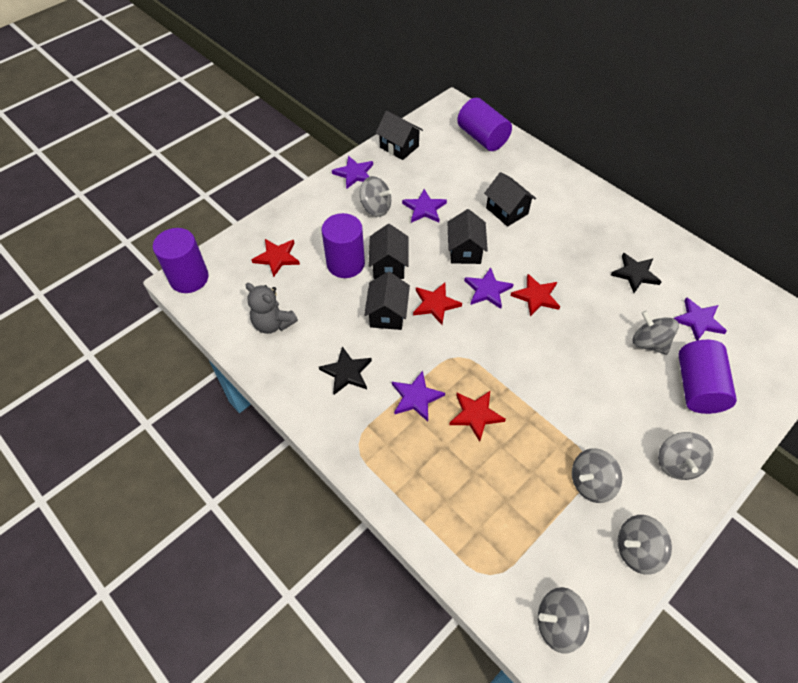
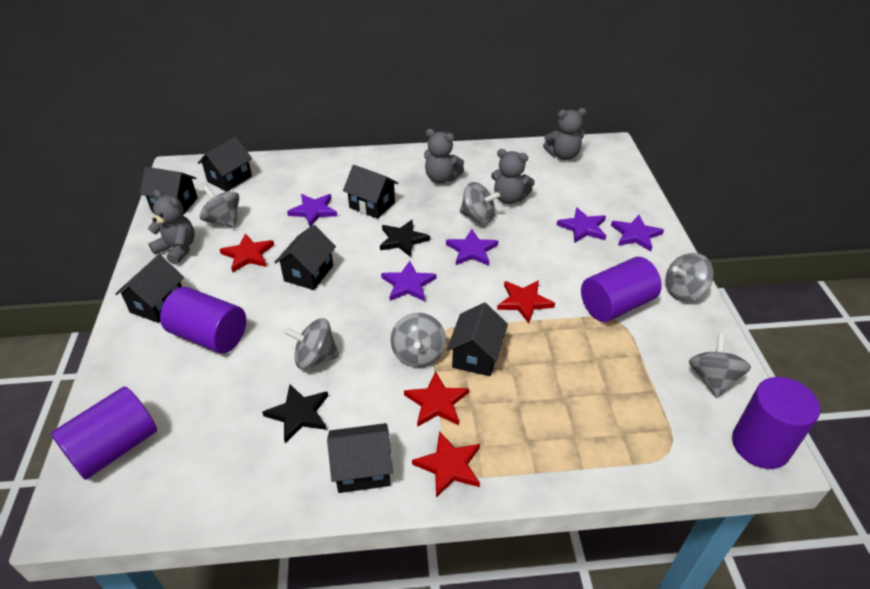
black house: [364,272,410,330] [369,224,408,279] [376,111,423,160] [448,209,488,264] [484,172,536,227] = 5 -> [115,254,184,323] [140,167,198,215] [198,137,252,192] [274,225,336,290] [327,423,393,493] [343,165,398,219] [447,303,508,376] = 7
grey teddy bear: [246,283,298,334] = 1 -> [148,190,194,265] [424,129,464,183] [491,149,535,204] [543,108,586,160] = 4

